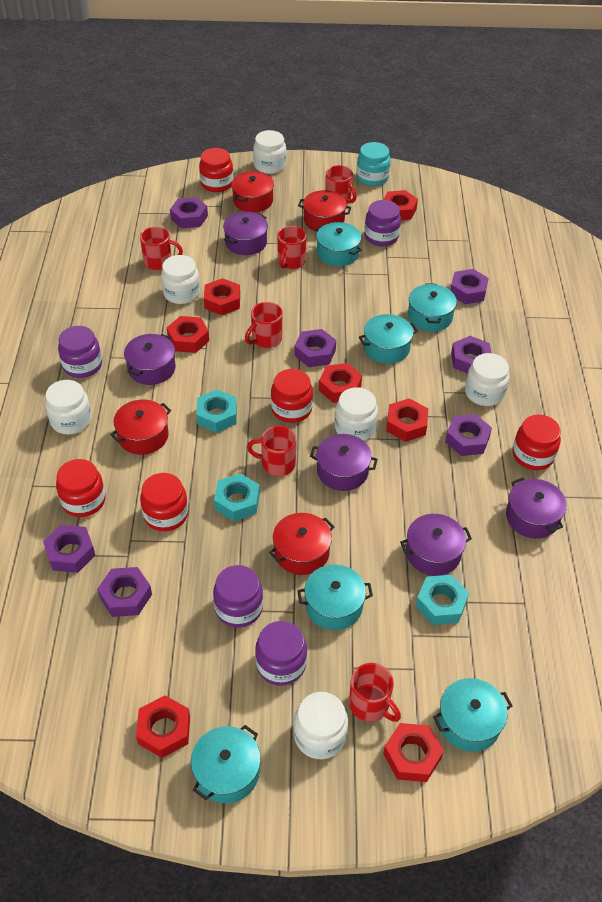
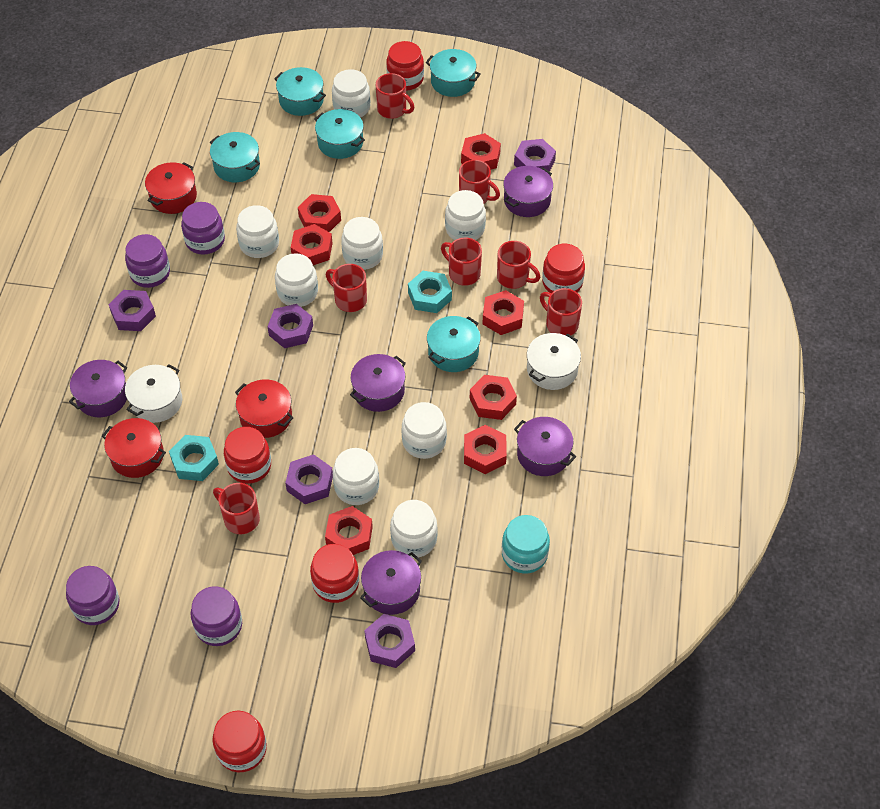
purple nut: [43,525,96,573] [97,567,152,617] [170,197,208,229] [294,329,336,367] [445,414,492,456] [450,269,489,304] [451,336,492,374] = 7 -> [108,290,156,331] [267,304,313,348] [285,454,333,504] [364,614,415,668] [514,139,556,172] = 5
red mug: [140,227,183,270] [245,302,283,348] [247,426,297,476] [277,226,307,269] [325,165,357,204] [349,663,401,722] = 6 -> [213,483,260,534] [326,264,367,312] [376,73,414,119] [441,237,482,286] [459,160,500,204] [497,241,541,289] [540,288,582,335] = 7
red pot: [110,400,171,455] [231,171,274,213] [269,513,334,575] [298,190,351,232] = 4 -> [102,418,166,478] [145,162,197,214] [235,379,293,438] = 3
turquoise nut: [196,389,237,433] [214,473,260,521] [416,575,469,625] = 3 -> [169,435,219,481] [408,271,452,313] = 2
turquoise pot: [191,725,261,804] [297,564,373,630] [316,222,362,266] [359,314,418,364] [408,283,457,332] [433,678,513,752] = 6 -> [210,132,260,182] [274,67,326,116] [314,109,365,159] [426,49,481,97] [427,316,481,372] = 5
white jar: [45,380,92,434] [161,255,200,304] [253,130,286,174] [293,692,348,759] [334,387,378,441] [465,353,509,406] = 6 -> [236,205,279,258] [275,253,318,307] [332,69,370,118] [333,448,379,505] [341,217,383,270] [390,500,438,558] [401,402,447,459] [445,190,486,240] = 8
white pot: none = 0 -> [125,364,182,423] [527,333,581,390] = 2

